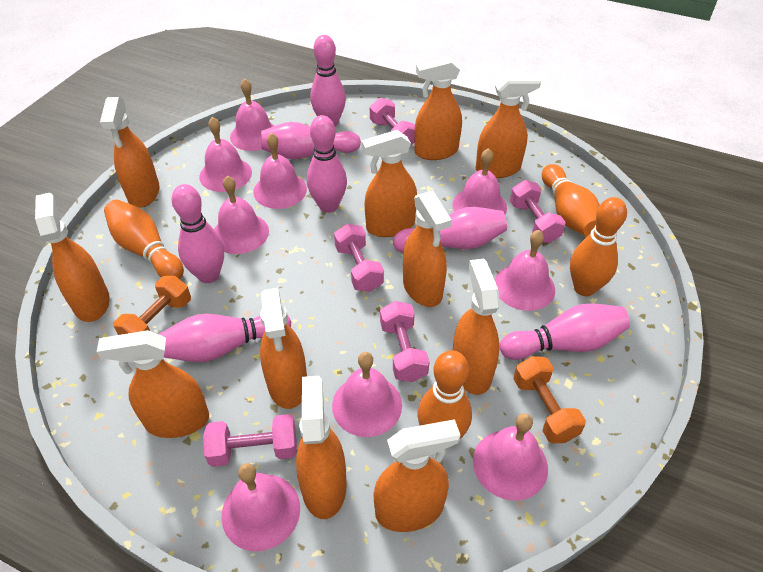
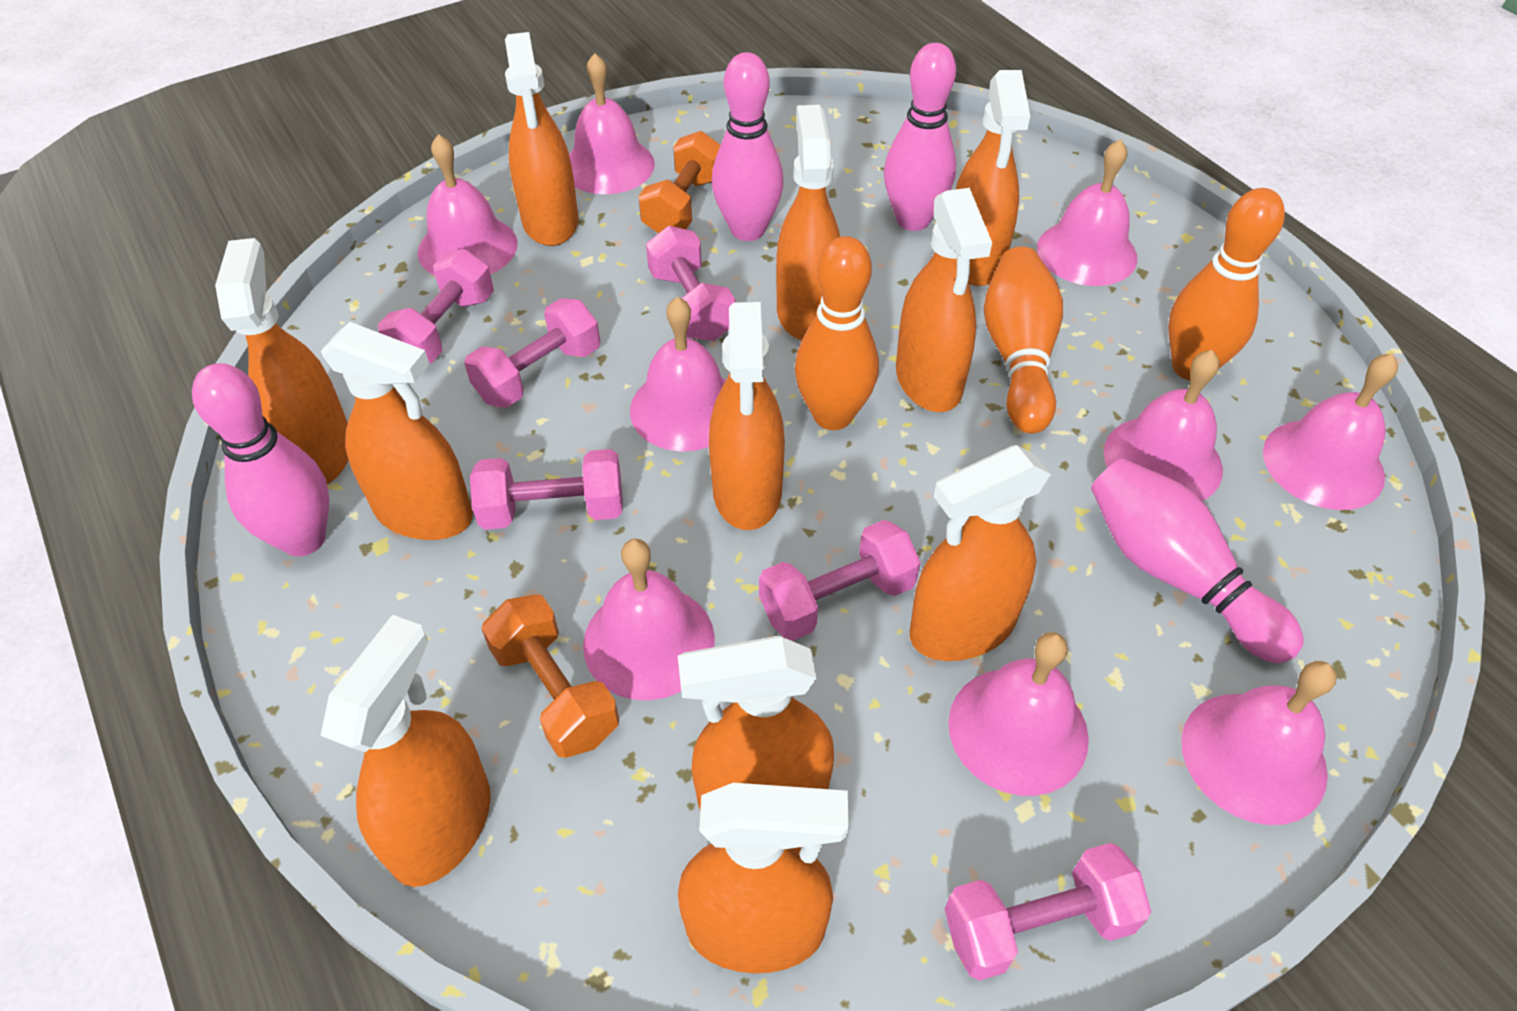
orange bowling pin: [104,200,184,279] [418,350,472,439] [542,164,600,236] [570,197,627,296] = 4 -> [795,236,879,430] [984,247,1063,434] [1168,188,1285,380] = 3
pink bowling pin: [159,314,291,362] [172,184,224,283] [261,122,361,159] [307,115,347,213] [310,35,346,127] [393,207,507,253] [500,303,630,360] = 7 -> [192,363,329,557] [712,52,784,241] [884,43,956,231] [1091,458,1304,663] = 4
pink dumbbell: [203,414,297,467] [334,224,384,292] [370,98,415,146] [380,301,430,382] [510,180,566,243] = 5 -> [378,249,494,364] [464,298,600,408] [470,449,623,530] [646,226,735,341] [759,520,921,641] [945,843,1151,981] = 6

